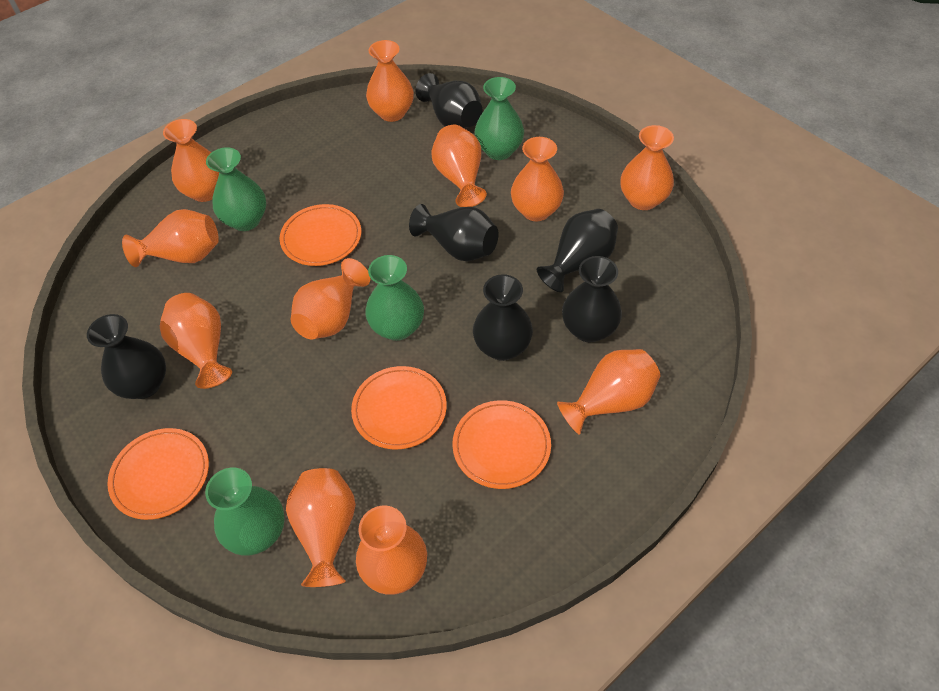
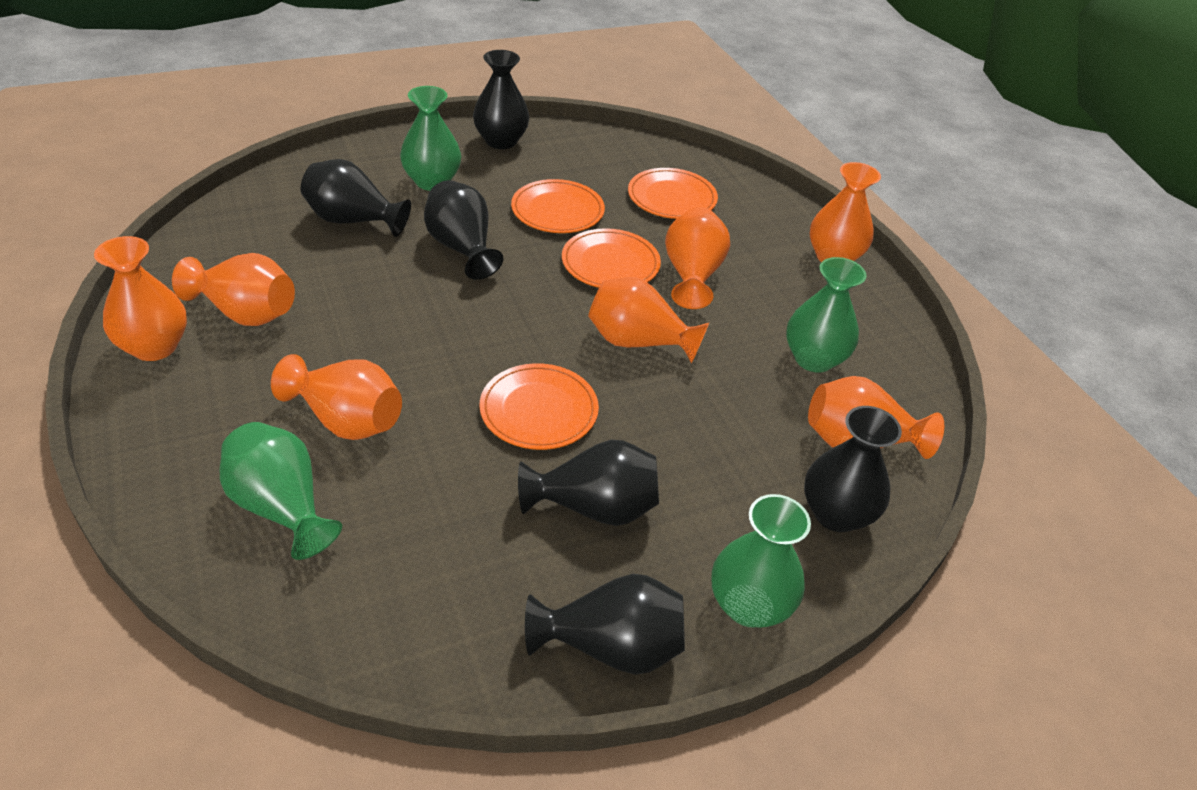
orange vase: [122,209,219,267] [160,293,232,389] [163,119,219,202] [286,468,356,587] [290,258,370,340] [356,506,427,595] [366,40,414,122] [431,125,487,207] [511,137,564,221] [557,349,660,435] [621,125,674,210] = 11 -> [94,236,187,361] [172,253,295,326] [271,354,402,440] [588,277,709,363] [665,207,730,309] [808,376,944,459] [810,162,881,262] = 7

